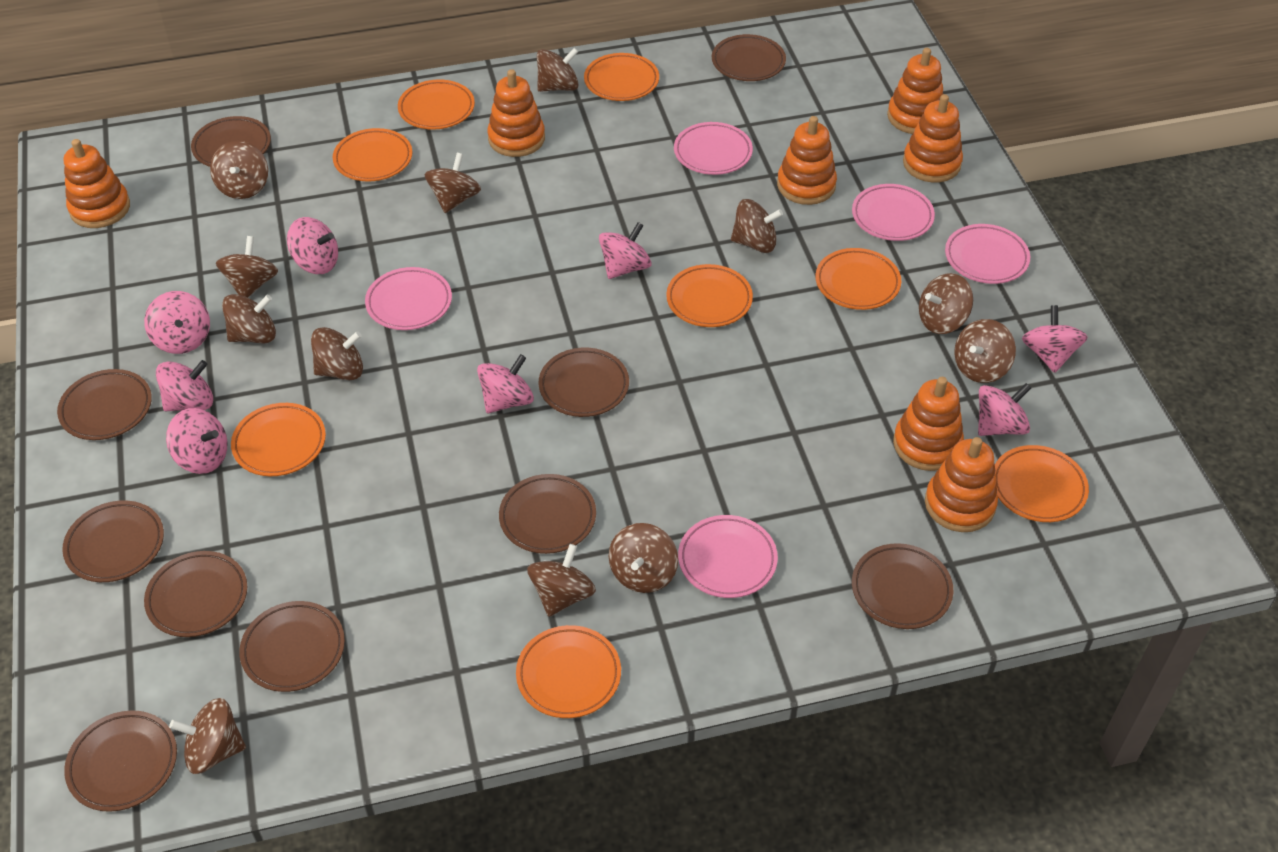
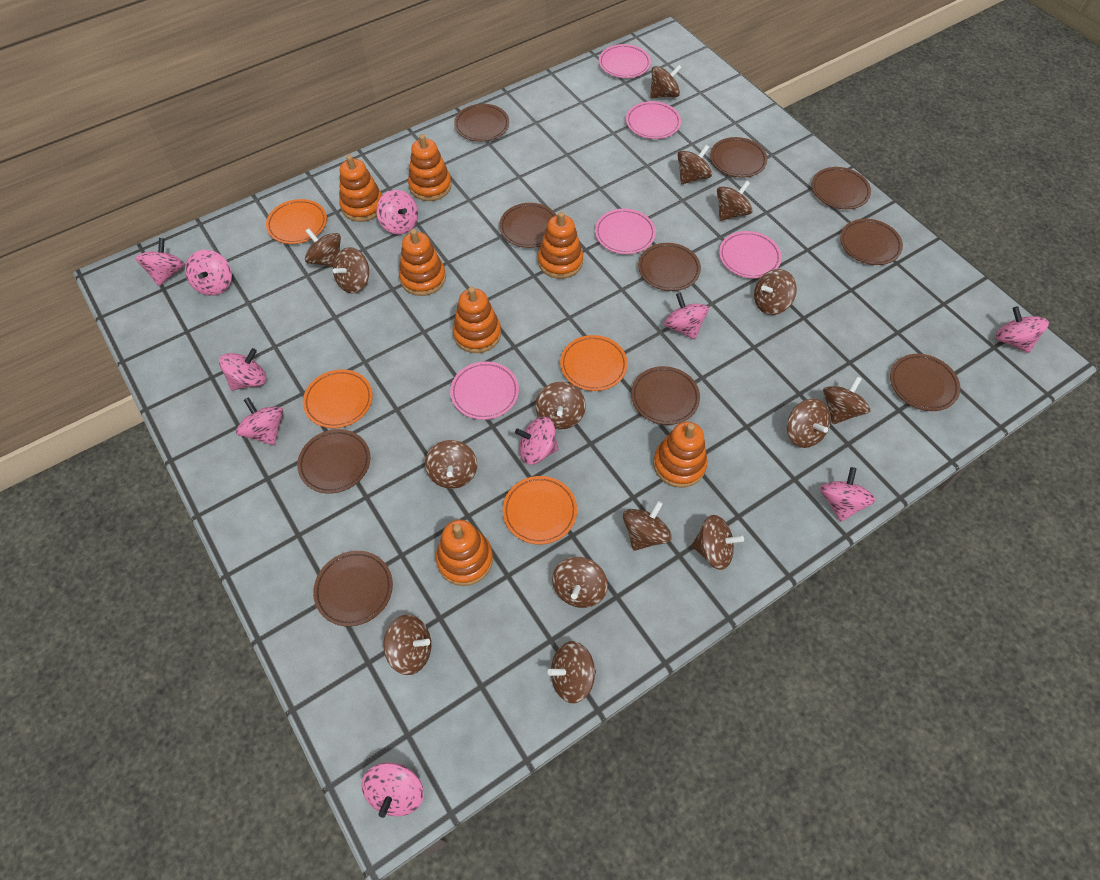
brown spinning top: [169,698,246,774] [210,141,268,199] [216,236,278,297] [222,294,276,343] [311,327,363,380] [425,153,481,213] [527,544,596,617] [537,48,578,92] [609,523,678,593] [731,199,783,253] [919,273,973,334] [954,319,1016,383] = 12 -> [305,228,341,267] [333,247,369,293] [383,615,431,675] [425,440,477,489] [535,382,586,430] [548,641,596,703] [552,557,608,608] [623,501,672,551] [650,65,682,98] [678,145,712,184] [691,515,744,570] [717,180,752,221] [754,269,797,315] [787,399,831,448] [823,376,870,424] = 15
orange plate: [231,403,326,476] [333,128,412,182] [398,80,475,130] [516,625,621,718] [584,53,659,101] [666,264,753,327] [815,248,901,310] [995,445,1089,522] = 8 -> [266,199,327,244] [303,369,373,428] [503,476,577,545] [560,335,628,391] = 4
pink spinning top: [144,291,210,354] [156,360,213,411] [166,408,227,474] [287,217,338,274] [477,354,534,413] [599,222,651,279] [978,383,1031,436] [1022,305,1088,373] = 8 -> [135,238,185,286] [185,250,232,296] [219,348,267,391] [236,397,283,445] [362,762,424,818] [377,190,418,235] [515,417,558,465] [664,293,709,340] [820,467,875,522] [996,306,1049,353] = 10

